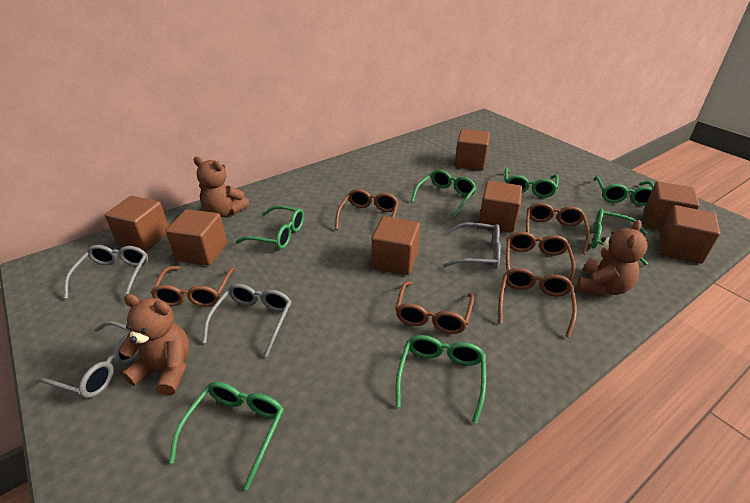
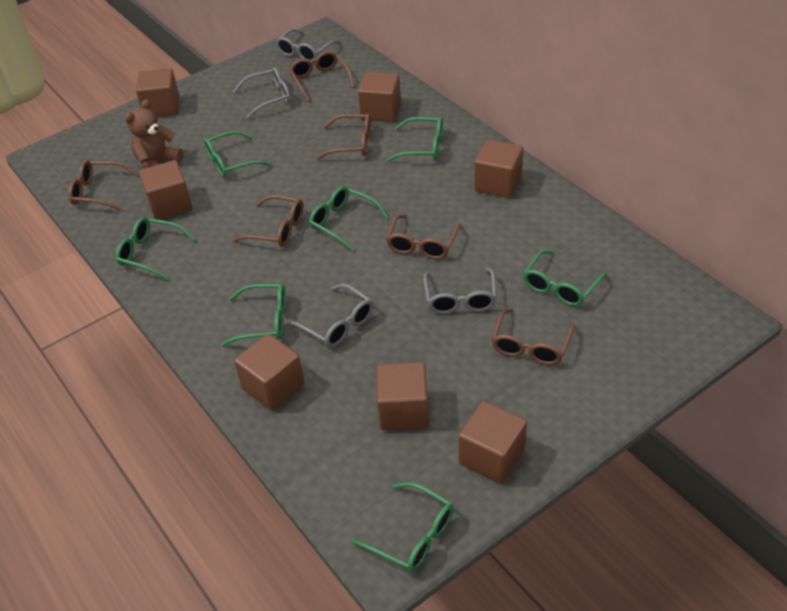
brown teddy bear: [119,294,190,396] [193,157,249,217] [577,220,648,297] = 3 -> [125,99,183,169] = 1

